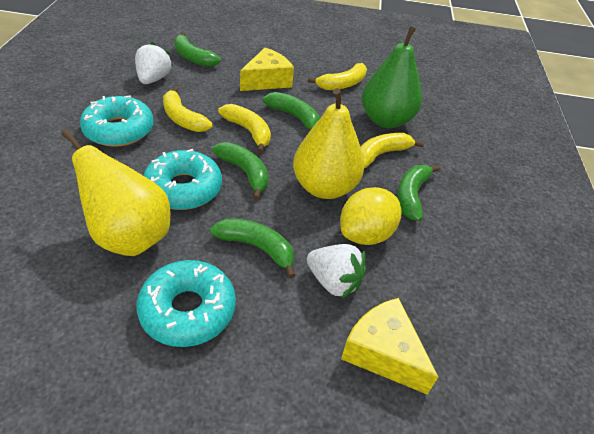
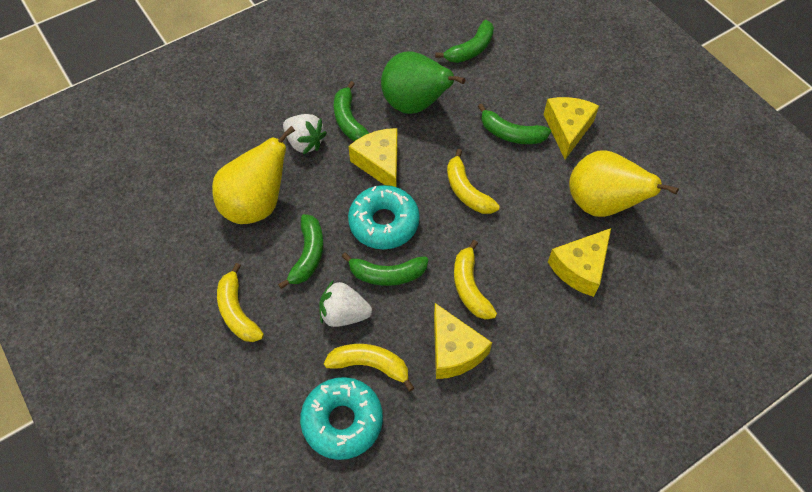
turquoise donut: [80,95,153,147] [137,260,236,347] [143,149,222,210] = 3 -> [300,377,383,460] [348,185,420,249] = 2
yellow cheese: [240,47,294,91] [341,298,438,395] = 2 -> [349,128,398,187] [434,303,492,379] [544,97,599,159] [548,228,611,297] = 4
yellow lemon: [340,187,401,245] = 1 -> none = 0

